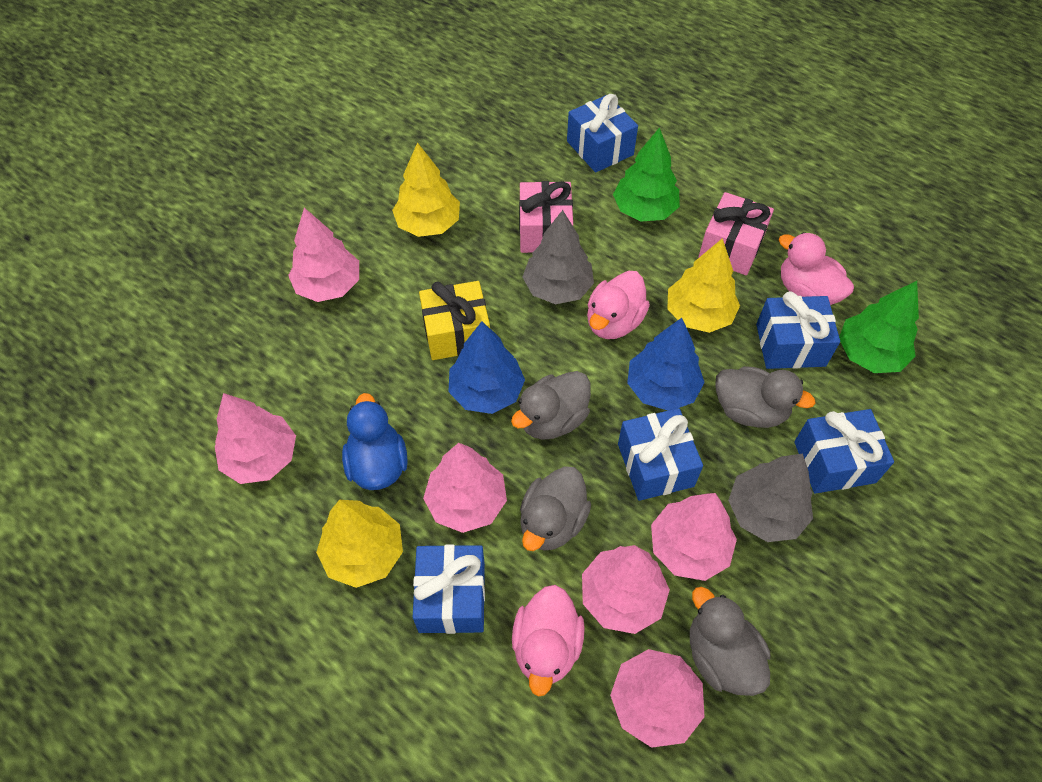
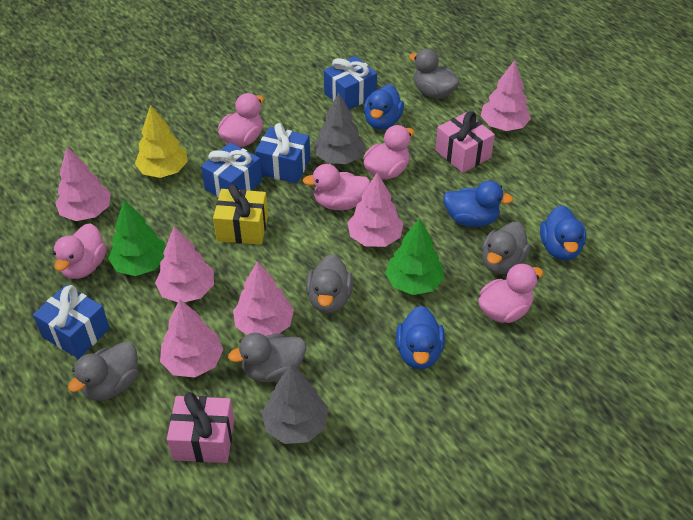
blue duck: [342,393,408,490] = 1 -> [364,84,404,130] [396,306,445,369] [443,181,513,227] [540,205,586,261] = 4
blue gift: [413,544,485,634] [567,94,638,173] [618,408,703,501] [756,291,840,369] [794,409,894,494] = 5 -> [33,285,110,359] [201,142,262,198] [255,123,310,184] [324,56,377,110] = 4
blue tree: [448,321,525,414] [627,318,705,411] = 2 -> none = 0
grey duck: [511,371,591,440] [520,466,591,551] [690,587,771,696] [715,366,816,428] = 4 -> [68,341,138,401] [228,333,306,382] [306,254,353,313] [409,49,460,99] [482,222,531,274] = 5
pink duck: [512,585,585,697] [587,271,650,339] [779,232,854,305] = 3 -> [53,223,107,279] [218,93,264,147] [303,164,370,210] [363,125,414,180] [478,263,543,323] = 5
yellow tree: [316,500,403,588] [392,142,460,237] [668,238,740,333] = 3 -> [135,105,188,178] = 1

